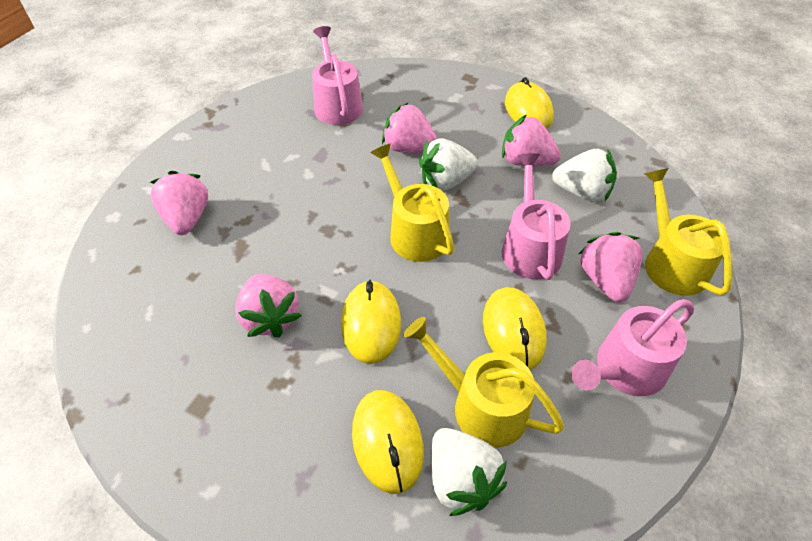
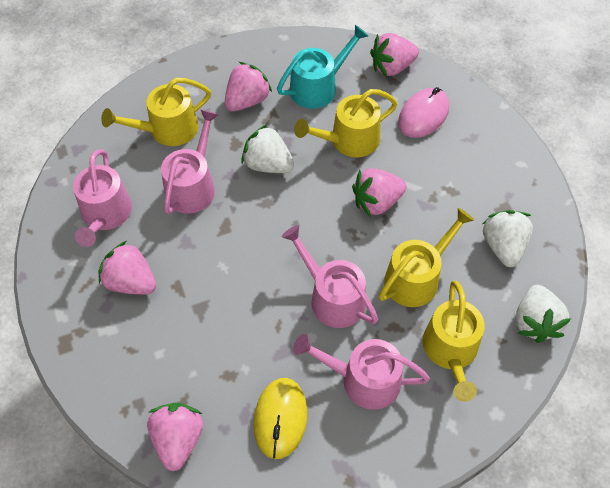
pink mouse: none = 0 -> [398,87,449,138] = 1
pink watering can: [312,26,363,125] [502,153,570,280] [571,299,694,396] = 3 -> [73,149,132,247] [161,110,219,214] [282,225,378,328] [293,334,430,410] = 4
turquoise watering can: none = 0 -> [277,25,368,109] = 1
yellow mouse: [341,280,401,364] [352,390,424,494] [483,287,547,370] [505,77,554,129] = 4 -> [253,378,308,459] = 1
yellow watering can: [370,143,454,262] [403,317,564,448] [644,168,732,296] = 3 -> [101,78,211,146] [294,89,398,157] [379,208,474,307] [422,281,485,402] = 4

